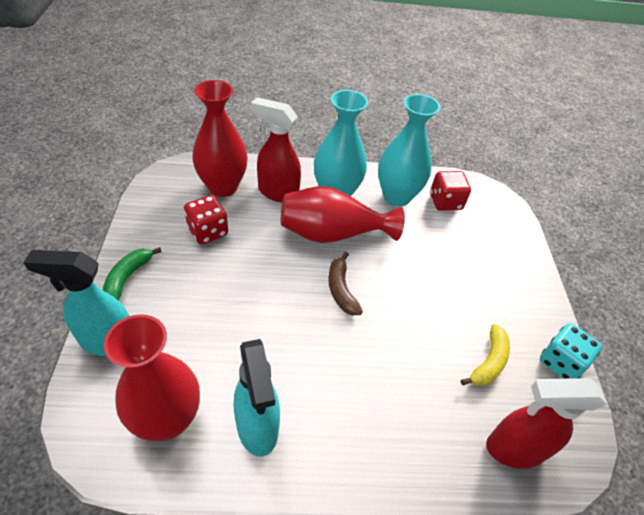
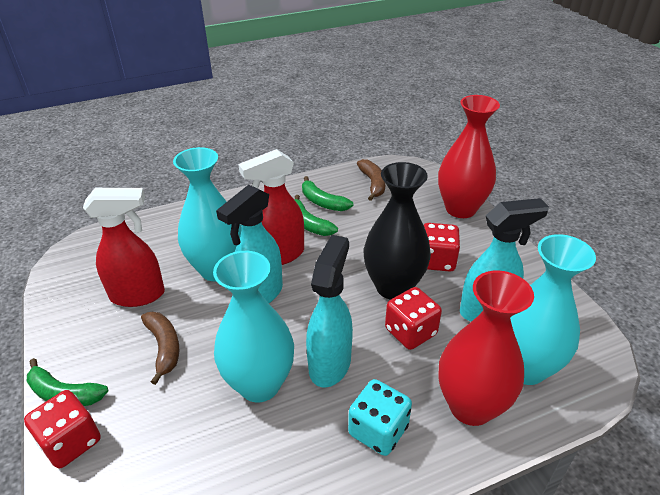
black vase: none = 0 -> [364,162,431,300] = 1
brown banana: [328,252,363,315] = 1 -> [141,312,179,385] [357,159,386,201] = 2
green banana: [103,247,162,301] = 1 -> [27,358,108,406] [295,195,338,236] [302,176,353,211] = 3
red dice: [184,195,228,245] [430,171,471,211] = 2 -> [24,390,101,468] [385,287,442,350] [424,223,460,272] = 3
red vase: [104,314,200,441] [192,80,248,197] [281,186,405,243] = 3 -> [438,95,500,218] [438,270,534,426] = 2
turquoise spray bottle: [23,250,130,356] [234,339,280,457] = 2 -> [216,185,283,303] [306,235,353,388] [460,198,549,322] = 3
turquoise vase: [314,90,368,196] [378,94,440,206] = 2 -> [173,147,242,281] [213,251,294,402] [510,234,596,385] = 3
yellow banana: [461,324,510,386] = 1 -> none = 0

